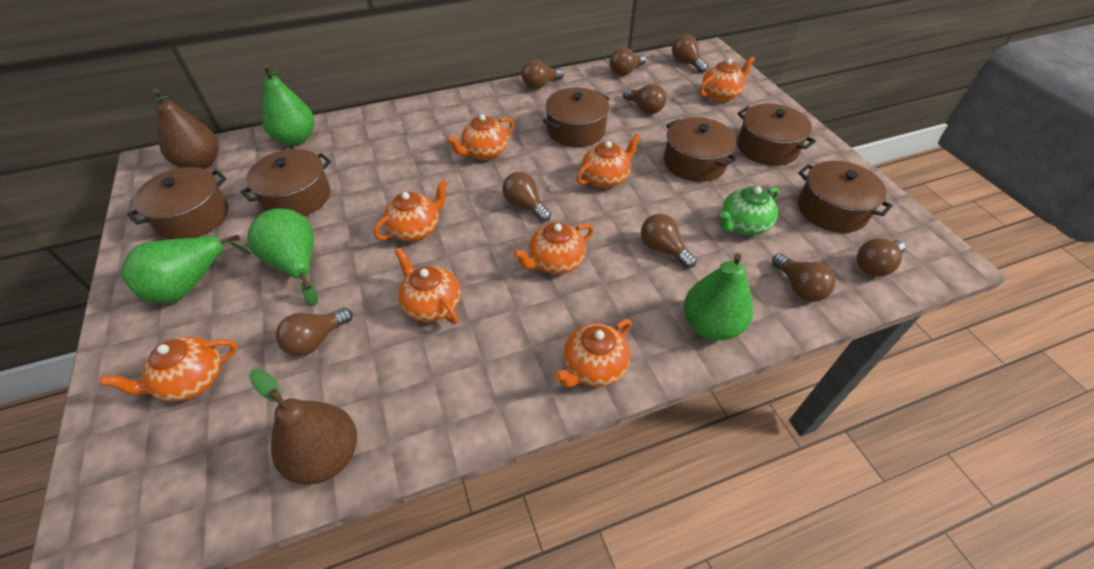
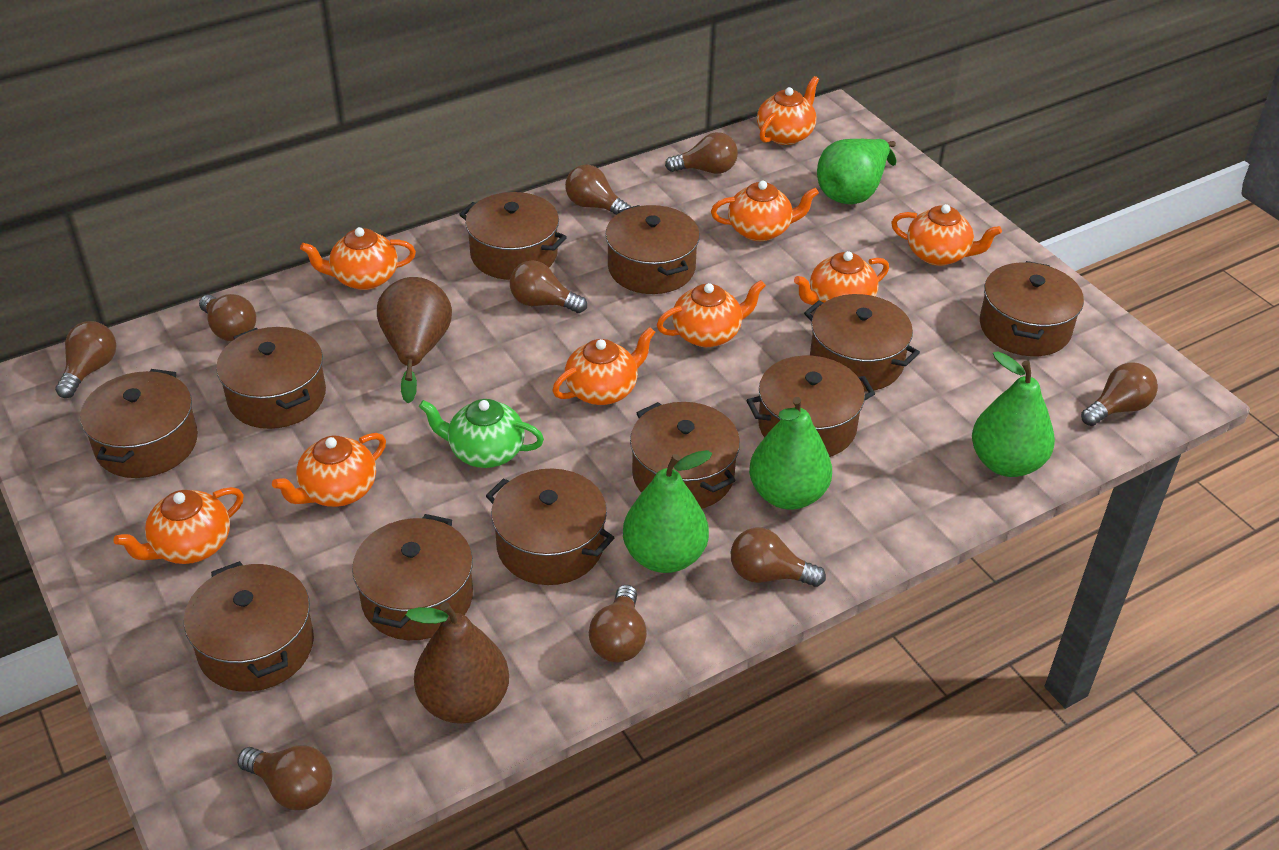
brown pot: [127,167,228,239] [241,149,331,216] [543,87,610,147] [664,117,737,182] [737,104,816,166] [798,161,893,233] = 6 -> [80,369,198,478] [184,561,314,692] [216,327,326,429] [352,514,473,640] [459,192,567,280] [486,469,615,585] [605,205,700,294] [630,402,740,509] [746,356,875,457] [804,294,920,392] [980,261,1084,356] = 11
orange teapot: [100,336,237,402] [373,179,448,241] [395,248,461,324] [446,114,514,160] [513,222,594,274] [554,319,632,387] [576,133,641,188] [700,56,755,102] = 8 -> [114,487,244,564] [272,433,386,507] [300,227,416,290] [552,327,655,405] [657,280,766,347] [711,181,819,241] [757,76,819,145] [794,251,889,305] [891,204,1002,266] = 9

